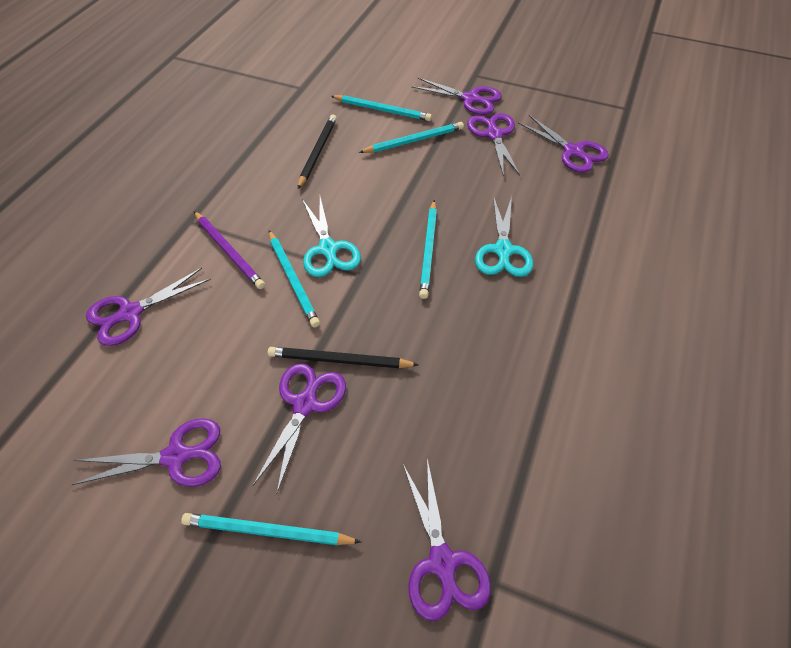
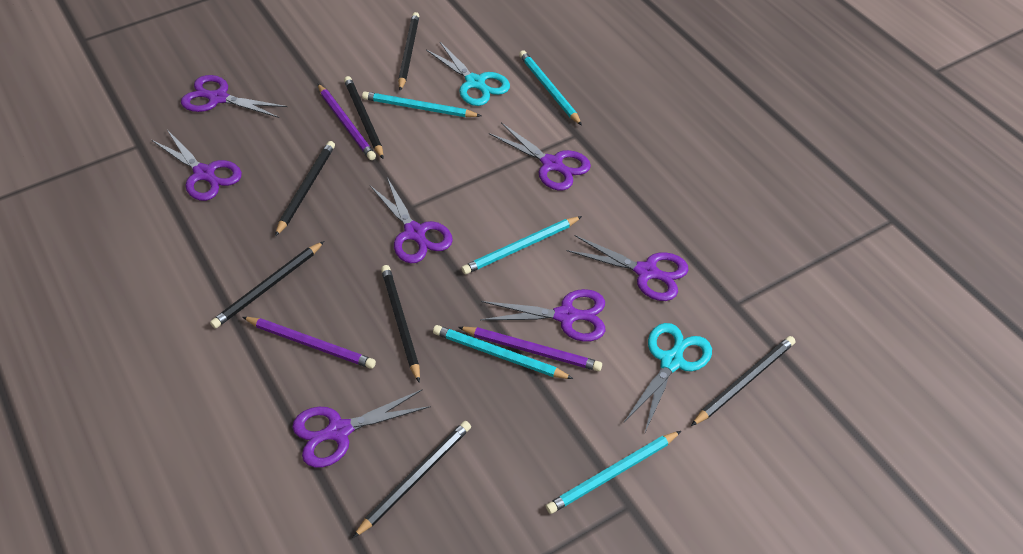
black pencil: [268,347,418,368] [298,114,337,189] = 2 -> [210,241,324,328] [275,141,335,236] [344,76,383,159] [353,421,471,538] [381,265,420,383] [398,12,419,91] [691,336,796,426] = 7
purple pencil: [194,211,265,289] = 1 -> [243,317,376,369] [318,84,376,160] [458,327,602,371] = 3

